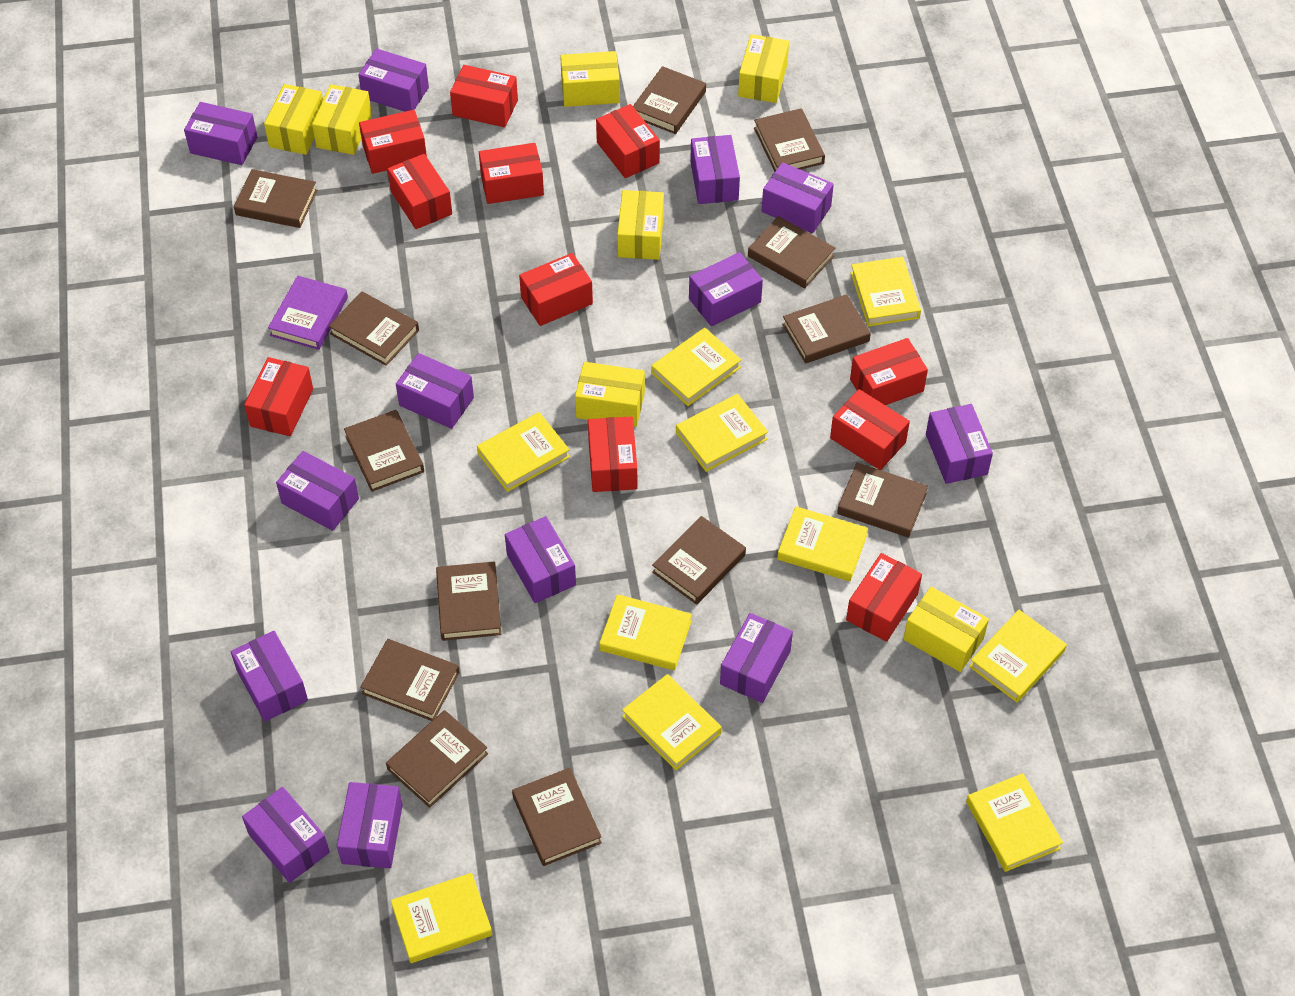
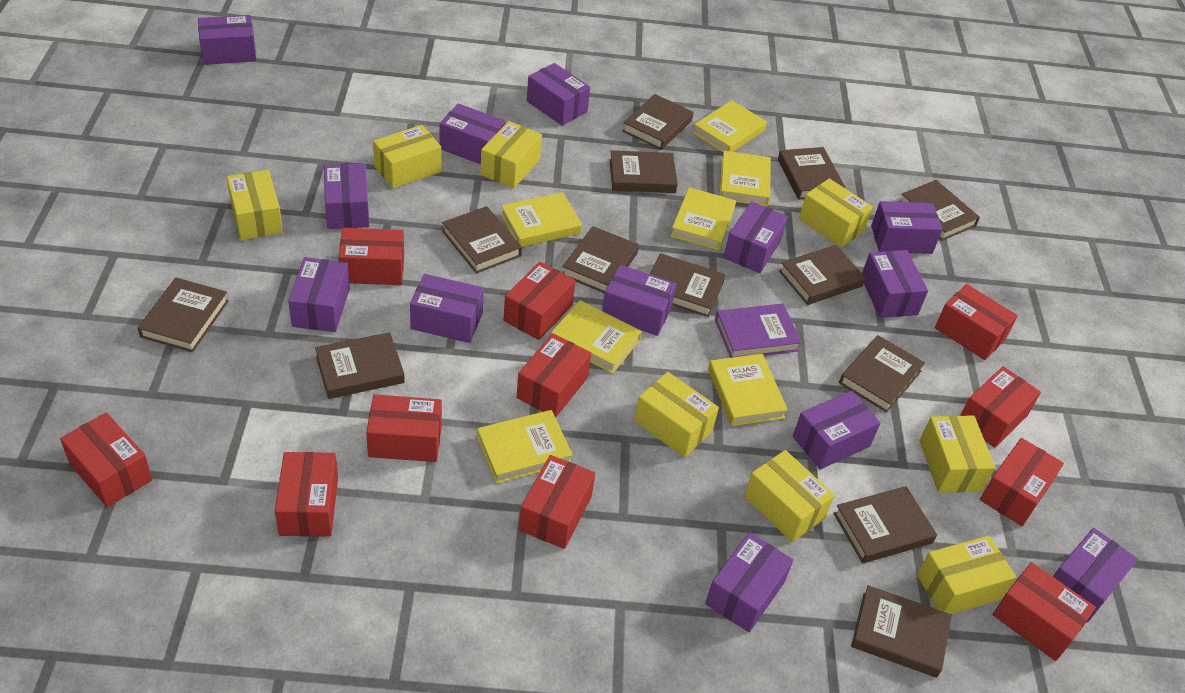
yellow book: [391,873,492,963] [477,412,570,492] [599,594,692,670] [622,674,721,770] [651,328,741,406] [676,394,768,472] [777,506,868,581] [850,257,921,327] [966,773,1063,872] [969,610,1067,702] = 10 -> [477,410,573,484] [501,192,582,247] [551,300,642,374] [671,187,736,250] [693,100,767,152] [708,354,788,426] [720,151,771,206] = 7
yellow box: [264,84,323,155] [312,84,372,155] [560,51,620,107] [575,362,645,427] [617,190,664,260] [738,34,789,103] [903,587,989,672] = 7 -> [227,170,283,240] [373,125,441,189] [480,121,542,189] [634,372,719,457] [744,450,835,542] [799,178,873,248] [917,536,1016,614] [919,415,995,493] = 8

